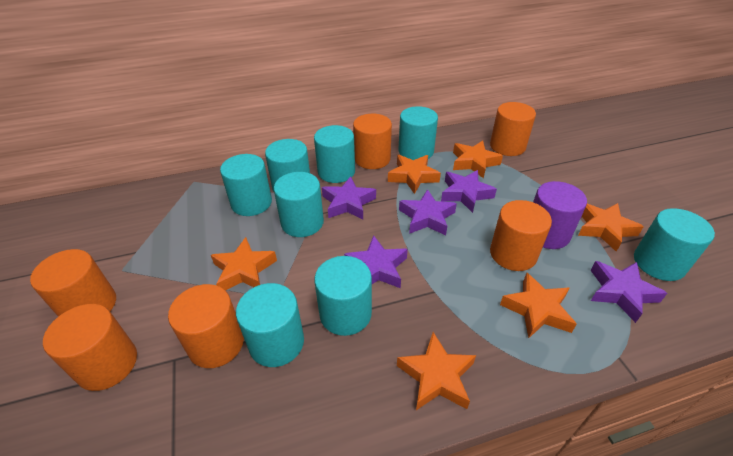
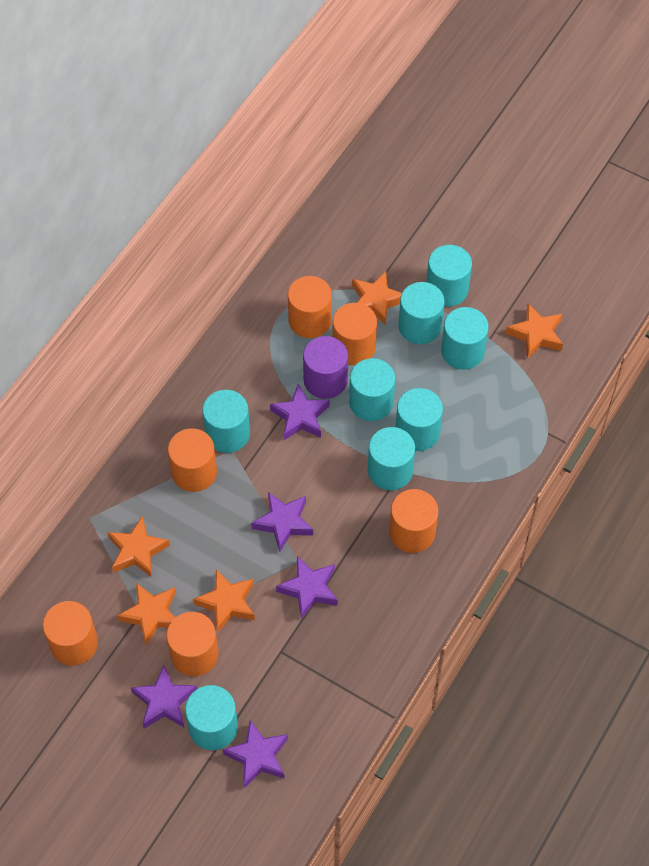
orange star: [211,237,277,290] [388,155,441,194] [397,332,476,410] [453,140,503,178] [500,273,577,338] [578,203,644,252] = 6 -> [108,516,170,577] [117,583,176,646] [193,569,255,632] [352,271,402,326] [506,303,563,359] = 5

